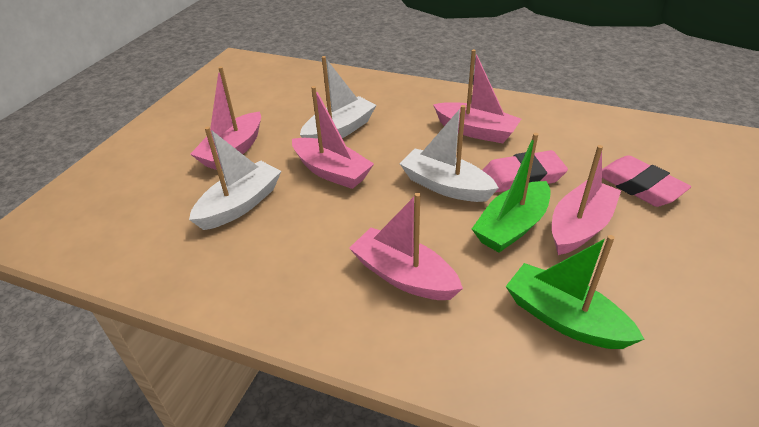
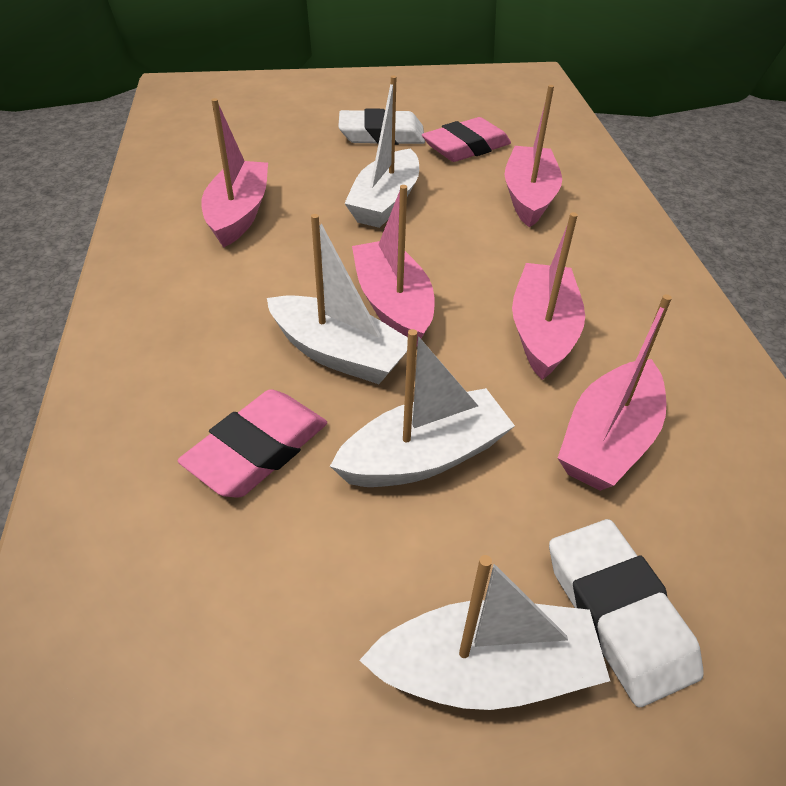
green boat: [472,133,550,253] [506,235,645,349] = 2 -> none = 0
white boat: [189,127,281,230] [300,56,376,139] [399,105,499,202] = 3 -> [267,214,408,384] [330,329,515,487] [344,76,419,228] [359,555,610,710] = 4
white eraser: none = 0 -> [338,108,425,145] [549,519,704,707] = 2

